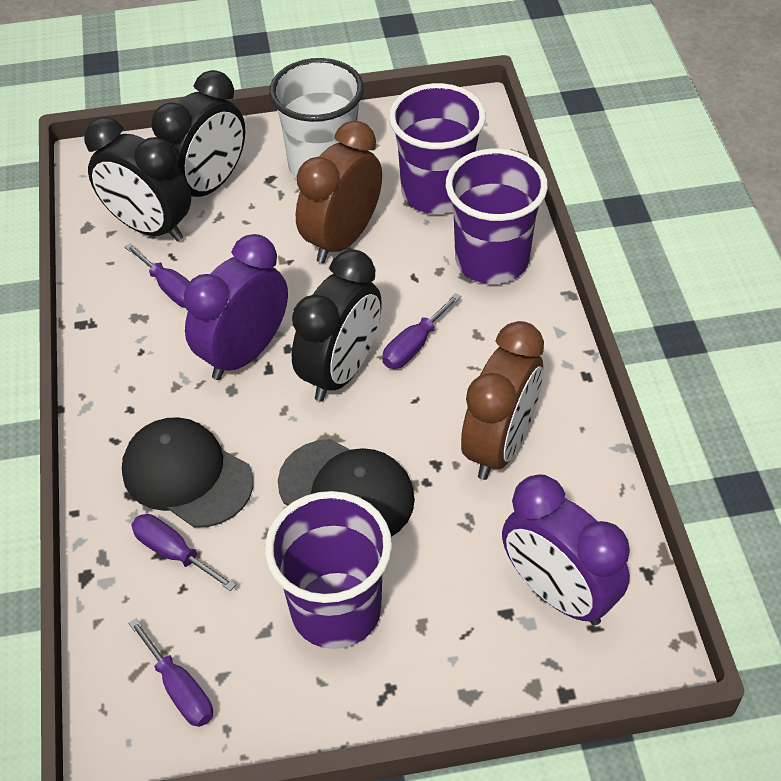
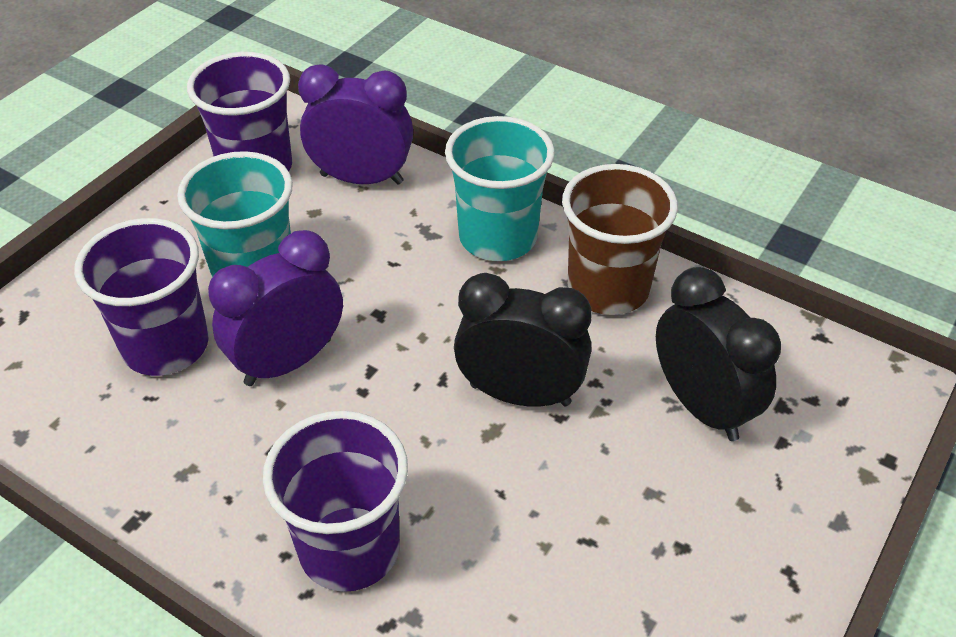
black cap: [122,417,253,528] [278,439,415,537] = 2 -> none = 0
black clock: [84,117,191,242] [152,70,245,197] [292,249,382,402] = 3 -> [454,273,592,407] [656,267,781,441] = 2
brown clock: [296,121,382,263] [461,321,544,480] = 2 -> none = 0
brown cup: none = 0 -> [562,164,678,315] = 1
purple screwdriver: [125,243,190,308] [128,618,213,727] [132,514,236,591] [382,293,461,369] = 4 -> none = 0
turquoise cup: none = 0 -> [177,151,293,277] [445,116,555,261] = 2
white cup: [269,58,364,179] = 1 -> none = 0

